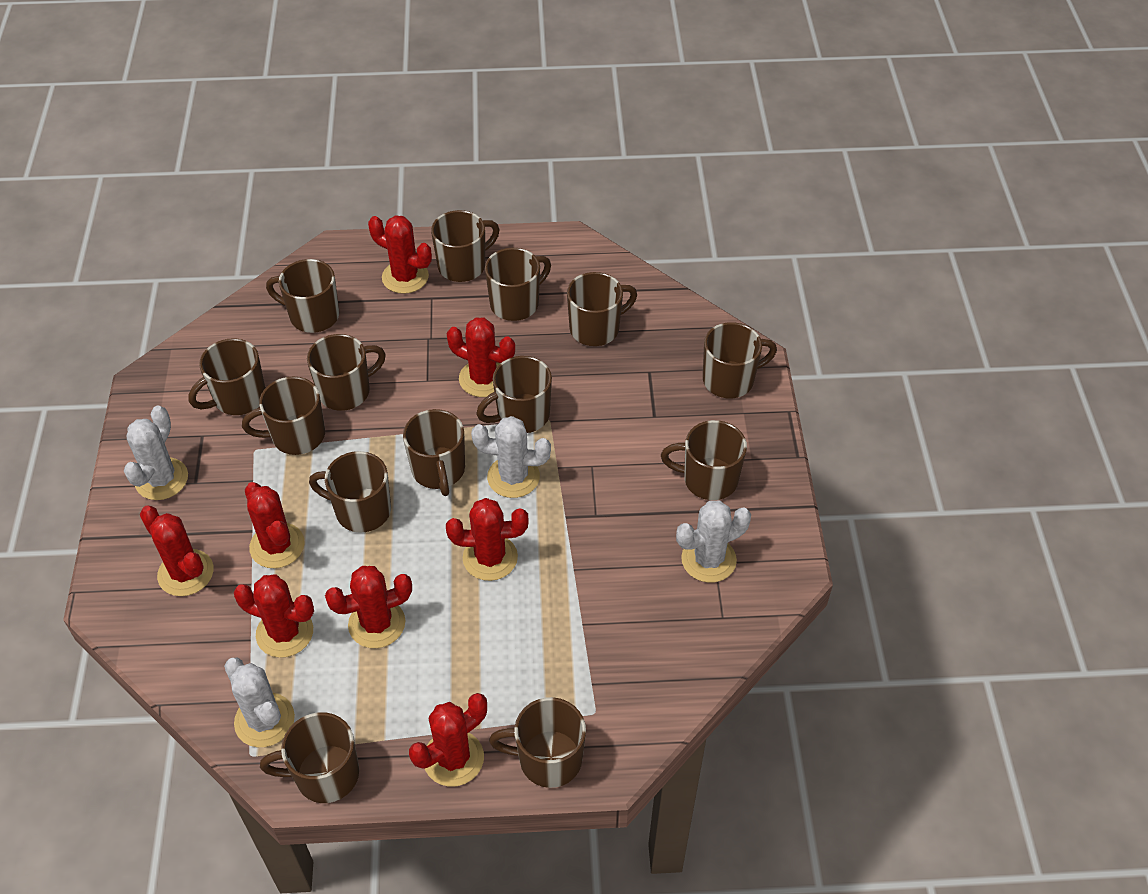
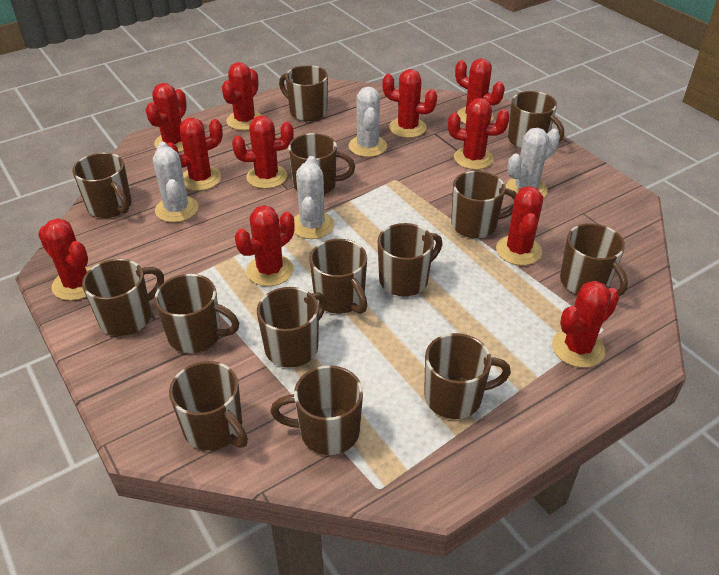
red cactus: [140,506,214,596] [234,575,314,658] [245,482,305,568] [325,566,412,648] [368,215,432,294] [409,693,487,787] [446,317,515,397] [446,498,528,581] = 8 -> [38,218,91,301] [146,83,187,152] [167,117,223,191] [222,62,262,130] [232,116,294,189] [235,205,295,286] [382,69,437,138] [448,98,510,170] [455,58,505,124] [496,186,543,265] [552,281,619,368] = 11

